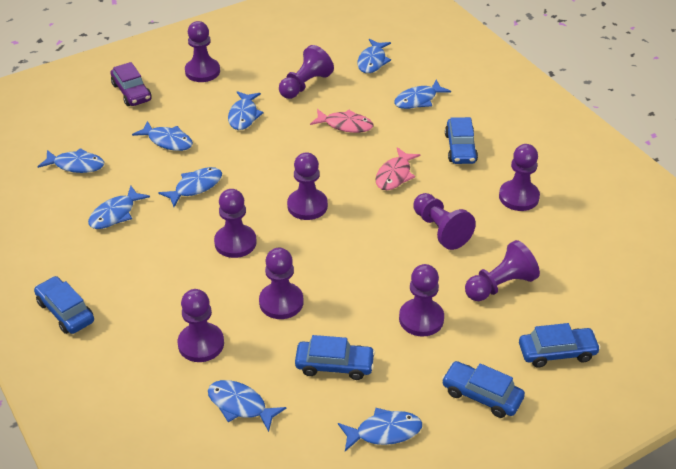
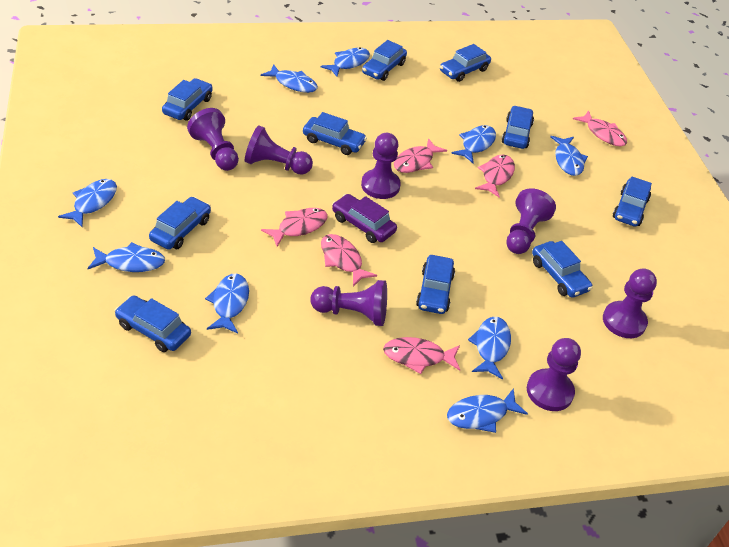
blue car: [34,276,94,334] [295,335,375,380] [442,361,525,418] [445,117,478,164] [519,323,601,367] = 5 -> [114,295,191,352] [149,197,211,250] [162,78,213,120] [303,112,367,155] [362,40,407,81] [416,255,455,314] [440,44,491,82] [502,106,534,149] [532,241,593,298] [613,176,652,227] = 10
pink fish: [310,109,374,133] [375,147,420,190] = 2 -> [261,208,328,247] [321,234,377,287] [383,337,460,374] [394,138,447,173] [475,154,515,197] [573,110,627,147] = 6
purple pawn: [178,289,224,362] [185,21,220,82] [214,189,257,258] [259,248,303,319] [279,45,334,99] [287,152,328,220] [399,264,444,337] [413,193,476,250] [465,240,540,301] [499,144,540,211] = 10 -> [187,108,239,171] [245,125,313,175] [310,280,387,326] [361,133,401,199] [506,188,556,254] [527,338,581,411] [603,268,657,338] = 7

